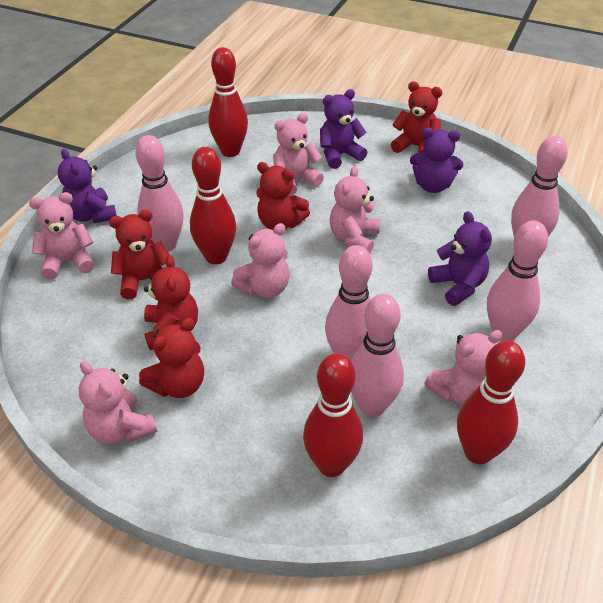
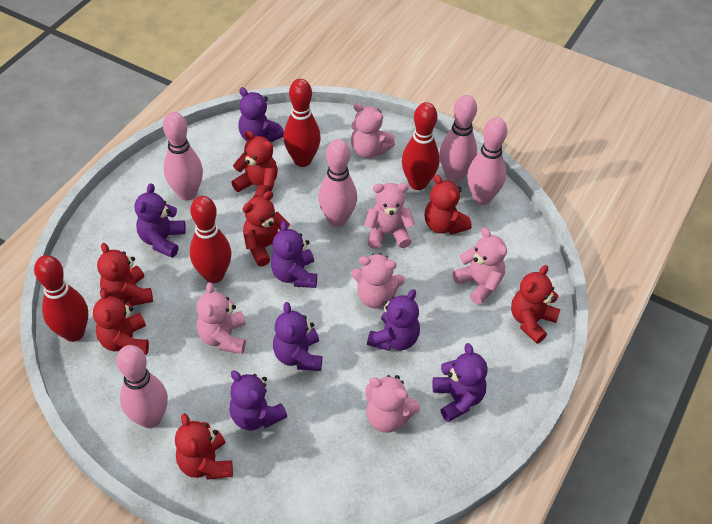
purple teddy bear: [57,149,117,223] [320,89,367,169] [410,128,464,193] [428,211,492,306] = 4 -> [135,183,186,258] [230,370,287,431] [238,87,284,142] [271,221,317,288] [273,302,322,371] [367,289,420,351] [432,343,488,422] = 7
red teddy bear: [109,210,169,299] [139,318,204,398] [144,255,198,350] [256,162,310,230] [391,81,443,153] = 5 -> [93,288,149,355] [97,243,153,306] [175,413,233,480] [231,131,278,198] [242,191,290,267] [424,174,472,235] [511,265,560,344] = 7

